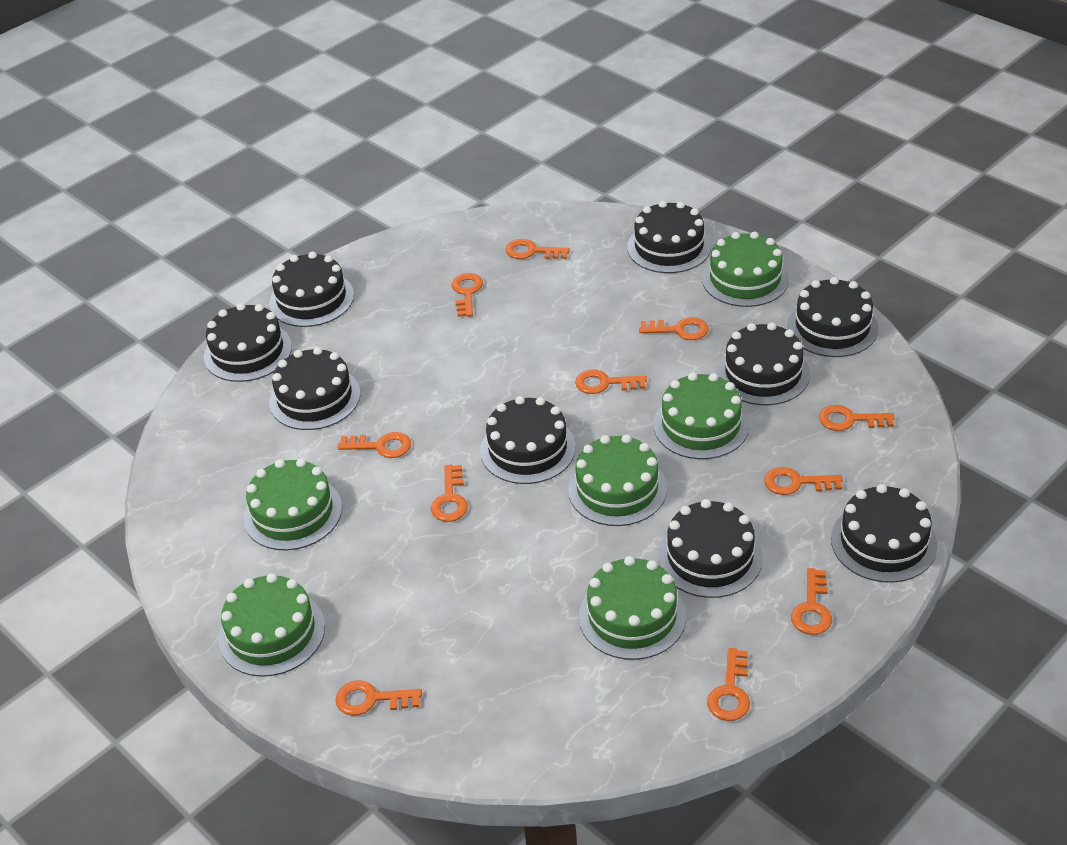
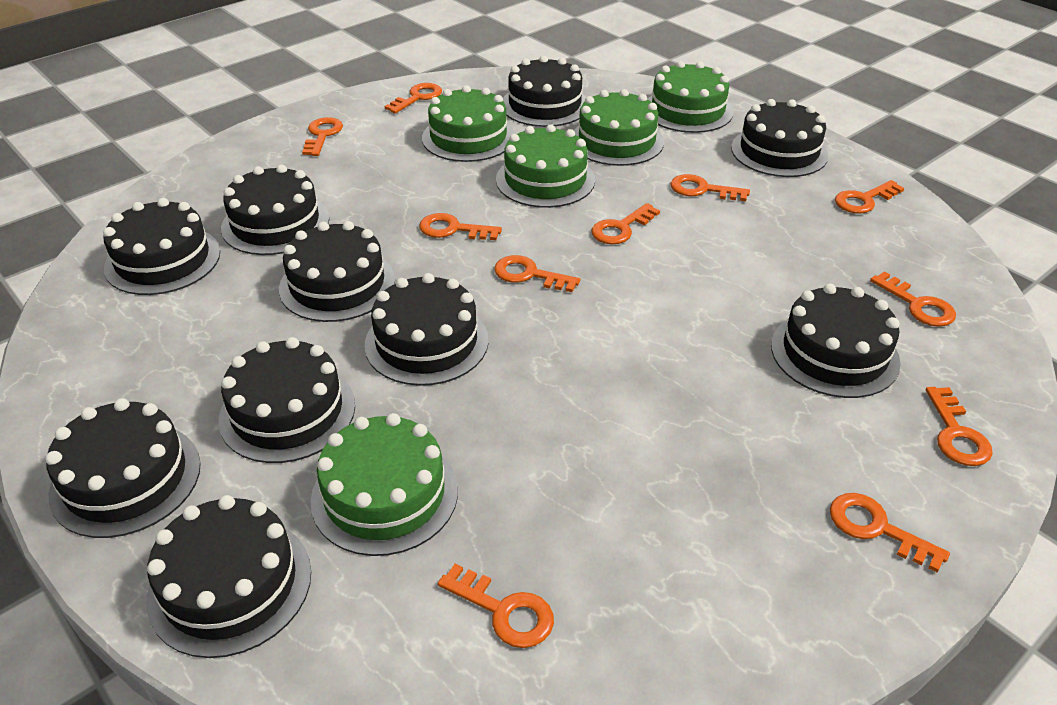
black cake: [204,303,292,382] [269,251,354,327] [269,347,361,430] [480,396,576,484] [627,201,711,273] [658,499,763,598] [717,322,810,405] [787,277,879,357] [831,484,937,583] = 9 -> [45,398,201,538] [103,198,220,295] [147,495,311,658] [218,337,355,463] [221,165,329,255] [279,221,395,322] [364,273,489,386] [503,56,586,127] [731,99,829,177] [771,284,901,398] = 10
green cake: [218,573,325,677] [243,458,342,550] [568,434,667,526] [579,556,686,660] [653,373,749,459] [702,232,789,307] = 6 -> [310,413,458,556] [422,85,515,162] [496,124,595,208] [574,89,664,166] [648,61,733,133] = 5

